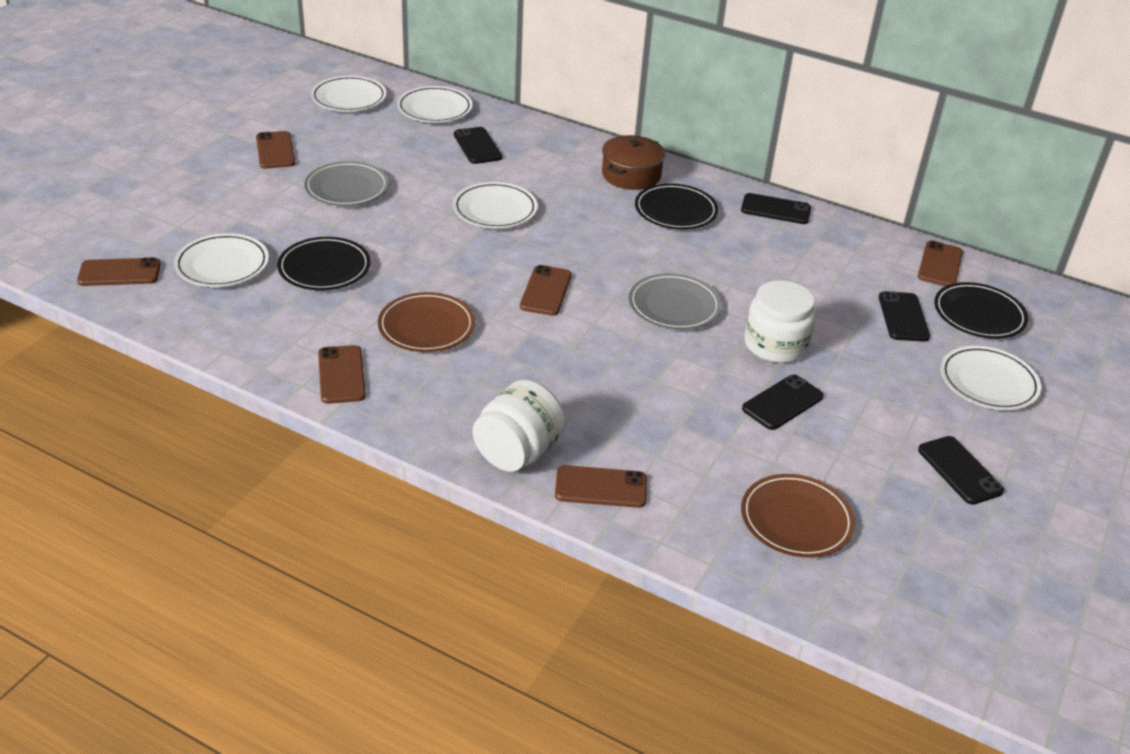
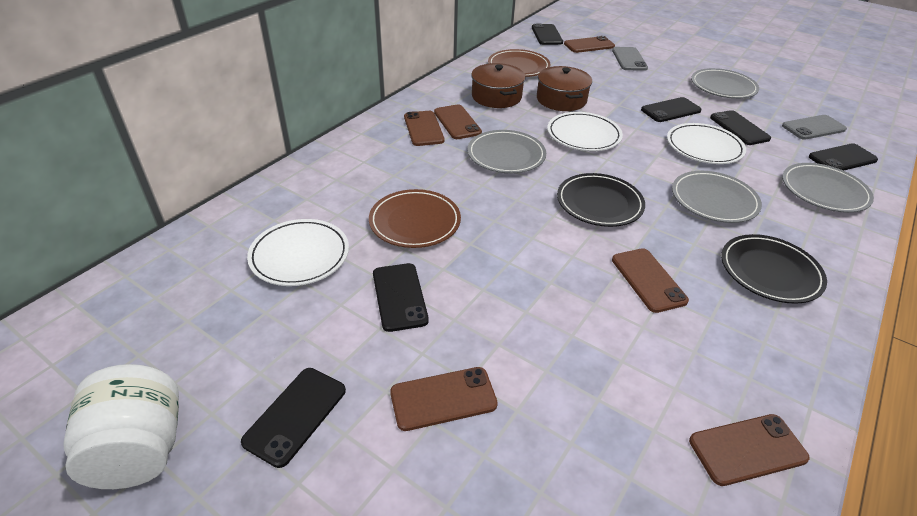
black phone: [454,127,502,164] [741,193,811,224] [742,374,824,430] [879,291,930,342] [918,436,1004,505] = 5 -> [241,368,346,468] [373,263,429,332] [532,24,563,45] [641,97,702,122] [710,110,771,145] [809,143,878,171] = 6
black plate: [277,237,371,290] [635,183,718,230] [934,282,1028,339] = 3 -> [557,173,645,227] [721,234,827,304] = 2
brown pot: [602,135,665,190] = 1 -> [471,63,526,108] [537,66,592,111] = 2
grey phone: none = 0 -> [612,47,648,71] [782,115,847,140] = 2
grey plate: [304,161,389,206] [629,273,722,330] = 2 -> [468,130,546,173] [672,171,762,223] [691,68,759,99] [782,163,874,213] = 4
white jar: [473,379,566,472] [745,280,816,363] = 2 -> [63,364,179,489] = 1
white plate: [174,233,269,287] [311,76,387,112] [397,86,473,123] [453,182,538,229] [941,346,1041,410] = 5 -> [247,219,349,286] [547,112,623,151] [667,123,746,164] = 3

